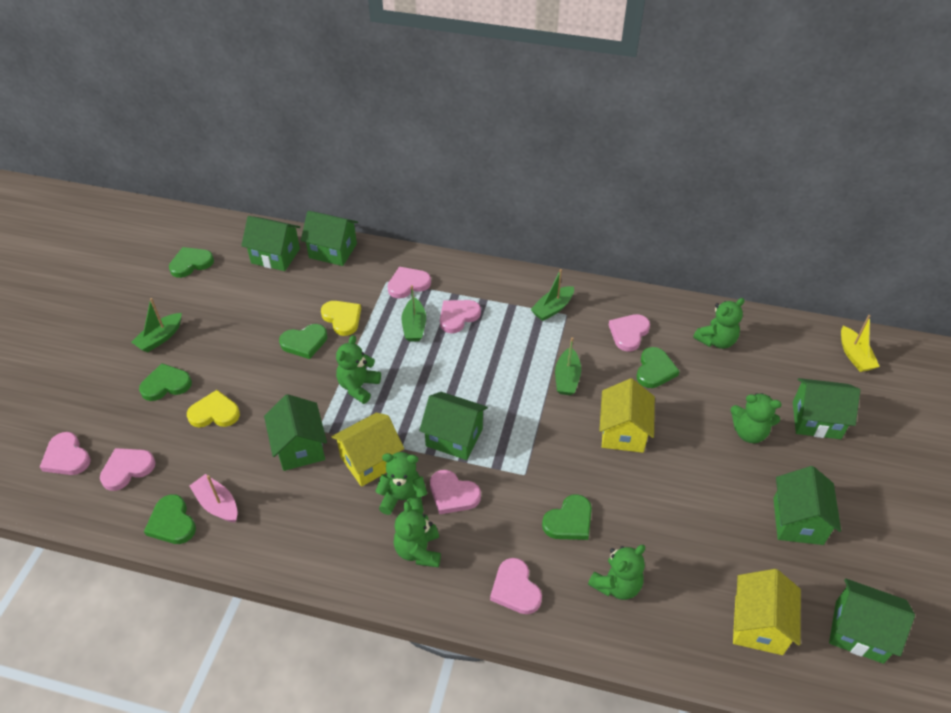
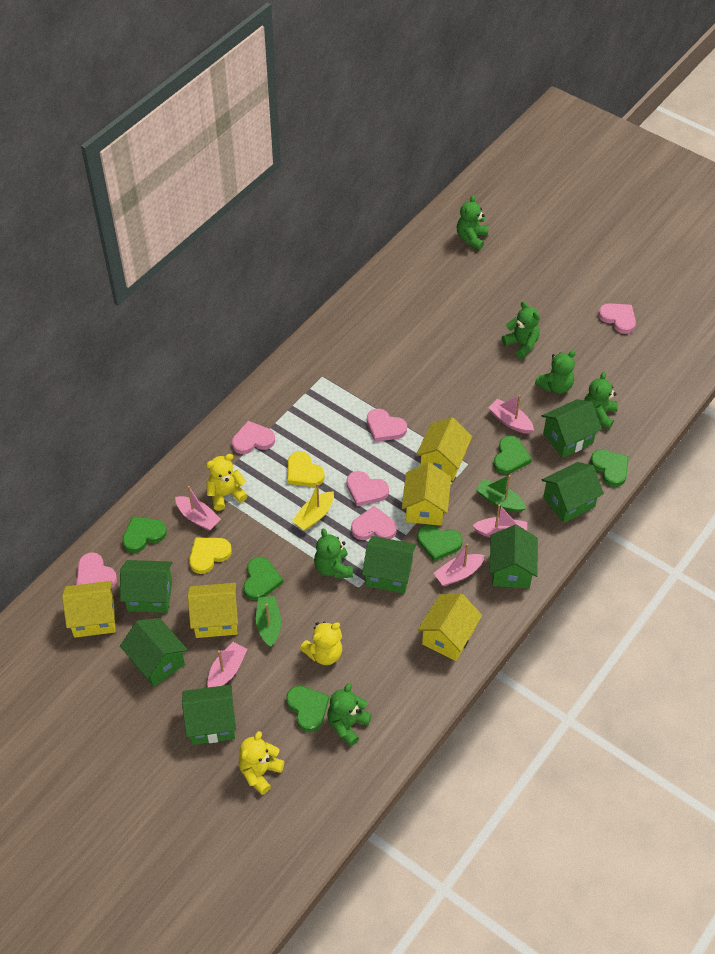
green boat: [131,298,182,353] [401,285,426,342] [530,269,574,321] [555,337,581,395] = 4 -> [256,596,281,647] [476,475,526,512] = 2
pink boat: [190,474,238,522] = 1 -> [175,486,221,531] [207,642,247,687] [434,543,485,586] [472,504,527,538] [488,395,534,434] = 5
pink heart: [40,432,91,475] [100,448,156,491] [388,267,431,299] [430,470,481,514] [440,300,481,333] [490,558,542,614] [609,314,650,351] = 7 -> [76,552,117,589] [232,421,275,454] [346,471,389,506] [351,506,397,540] [367,409,407,442] [598,303,636,334] = 6
yellow house: [331,413,404,487] [599,378,655,453] [733,569,801,655] = 3 -> [62,581,116,638] [188,583,238,638] [402,463,451,526] [416,417,472,481] [418,593,482,661] = 5
yellow teddy bear: none = 0 -> [206,454,248,511] [238,731,285,795] [300,622,342,665] = 3

